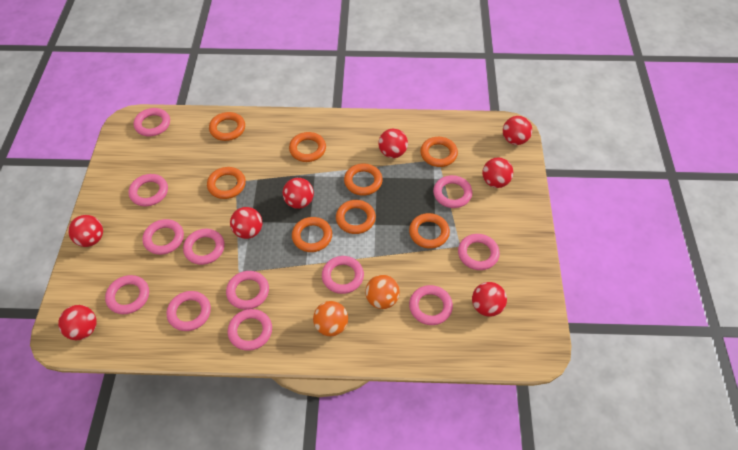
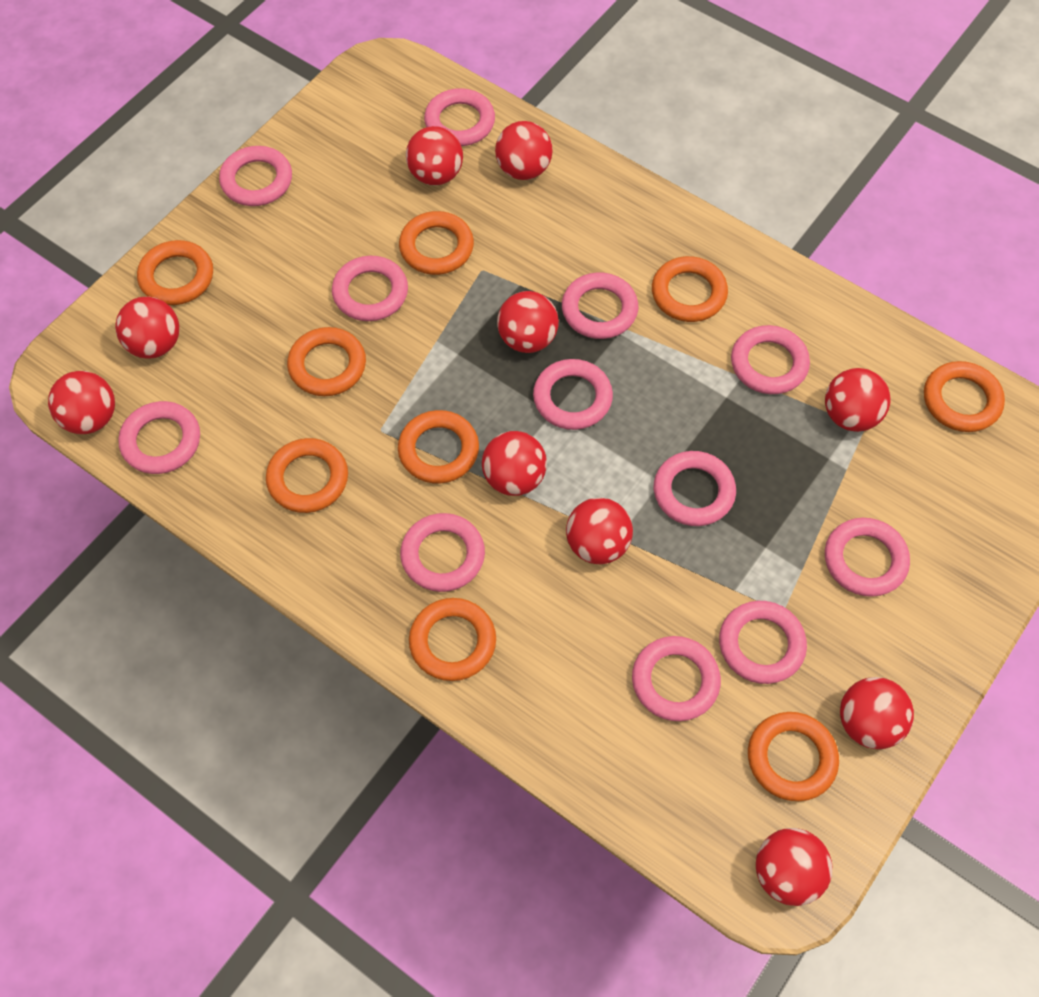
orange ball: [313,301,348,336] [365,275,400,309] = 2 -> none = 0
orange ring: [207,167,246,199] [209,112,245,141] [289,132,326,162] [292,217,332,252] [336,200,376,234] [344,163,383,196] [409,213,450,249] [420,137,458,167] = 8 -> [137,240,213,305] [266,438,348,513] [287,327,366,396] [398,410,479,484] [399,211,474,275] [409,598,496,681] [652,256,728,322] [748,712,839,801] [924,361,1005,432] = 9
red ball: [58,305,97,340] [68,215,103,247] [230,207,262,239] [283,178,314,209] [378,129,408,158] [472,282,507,317] [482,157,513,188] [503,116,532,145] = 8 -> [48,371,115,434] [115,297,179,359] [406,126,463,186] [482,431,547,496] [495,121,553,180] [497,291,559,353] [566,498,633,564] [756,828,832,906] [825,368,891,432] [840,677,914,749] = 10

